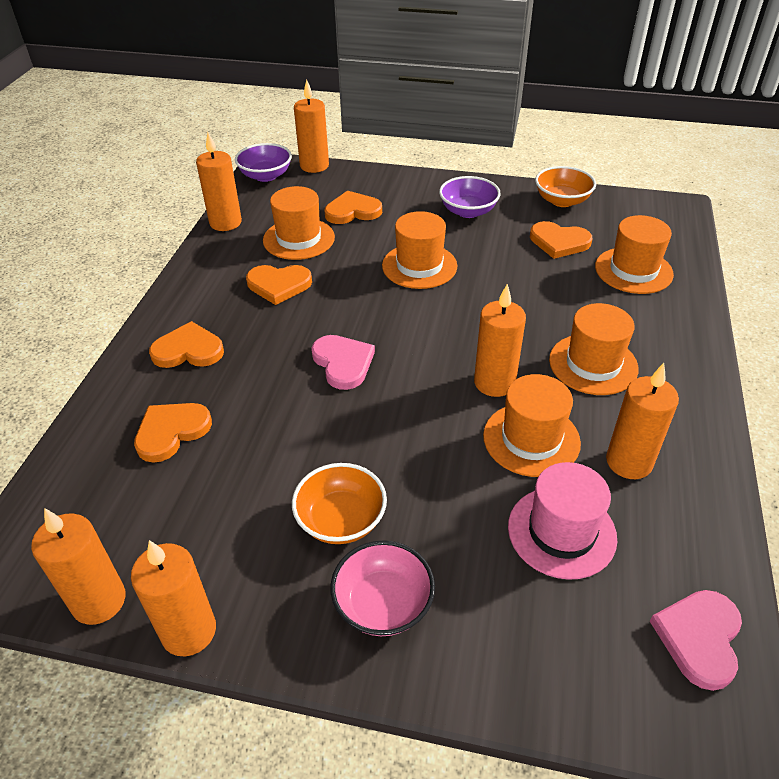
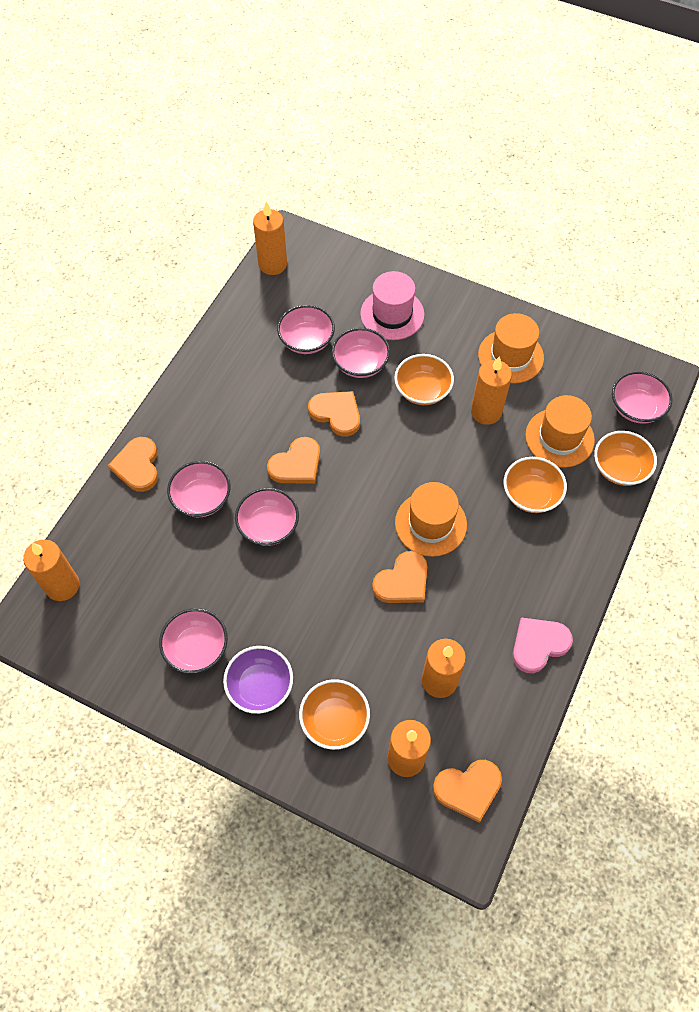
orange bowl: [292,463,387,544] [535,166,596,207] = 2 -> [299,679,370,750] [394,354,454,405] [504,457,567,513] [594,431,657,486] = 4
orange candle: [31,508,126,625] [131,540,216,656] [196,132,242,231] [294,79,329,173] [474,284,526,397] [606,363,679,479] = 6 -> [23,540,79,601] [253,201,287,275] [388,720,431,777] [422,639,466,698] [471,356,512,425] = 5
orange hat: [263,186,335,260] [382,211,457,289] [483,374,581,477] [549,303,639,395] [595,215,674,294] = 5 -> [395,482,467,557] [478,313,544,384] [525,395,595,468] = 3
pink bowl: [330,540,435,636] = 1 -> [159,608,228,674] [167,461,231,518] [235,488,299,546] [277,305,335,354] [332,328,390,378] [612,371,672,424] = 6
pink heart: [311,335,375,390] [650,590,742,691] = 2 -> [513,617,573,673] = 1
purple bowl: [235,143,292,182] [439,176,501,218] = 2 -> [223,646,293,714] = 1

